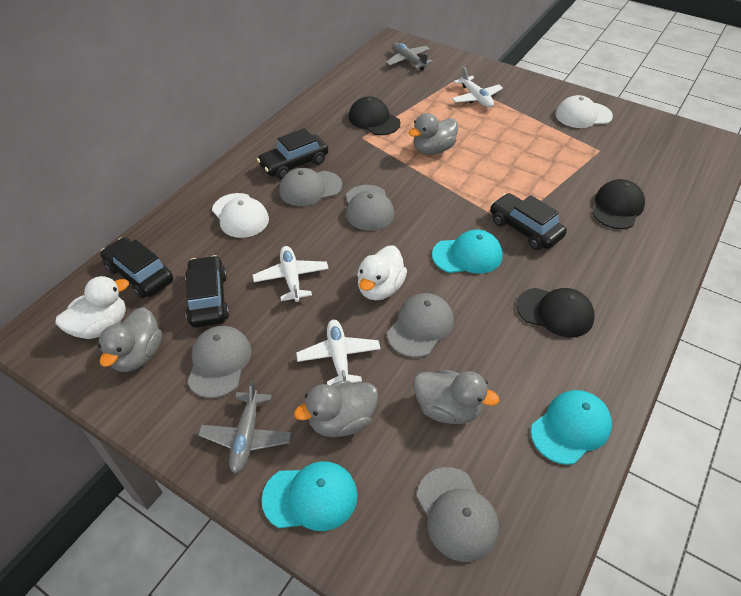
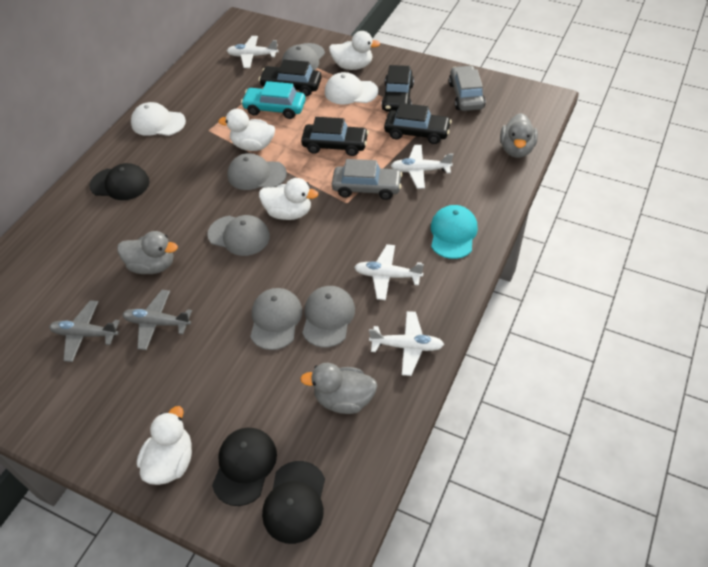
grey car: none = 0 -> [332,159,403,200] [449,65,486,111] = 2
grey duck: [98,307,162,372] [294,381,378,437] [409,113,458,155] [413,369,499,424] = 4 -> [117,231,178,274] [300,363,377,414] [500,113,538,158] = 3
turquoise cap: [261,461,357,531] [432,230,502,274] [531,390,612,465] = 3 -> [431,205,478,259] = 1
turquoise car: none = 0 -> [241,81,306,119] = 1
white duck: [55,276,129,339] [357,245,407,300] = 2 -> [137,406,192,485] [218,109,275,151] [259,178,318,220] [329,31,380,70] = 4
white plane: [253,246,329,302] [296,320,381,385] [452,67,503,108] = 3 -> [227,36,279,68] [354,244,424,300] [369,311,444,376] [391,145,453,189] = 4

